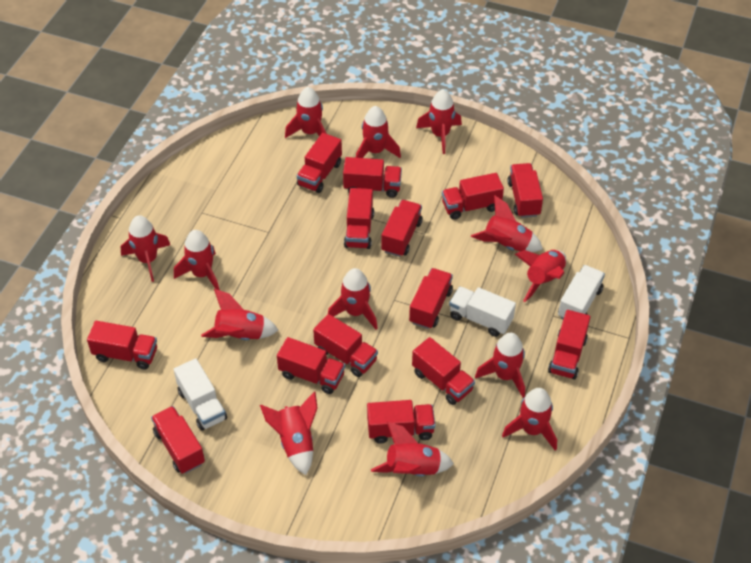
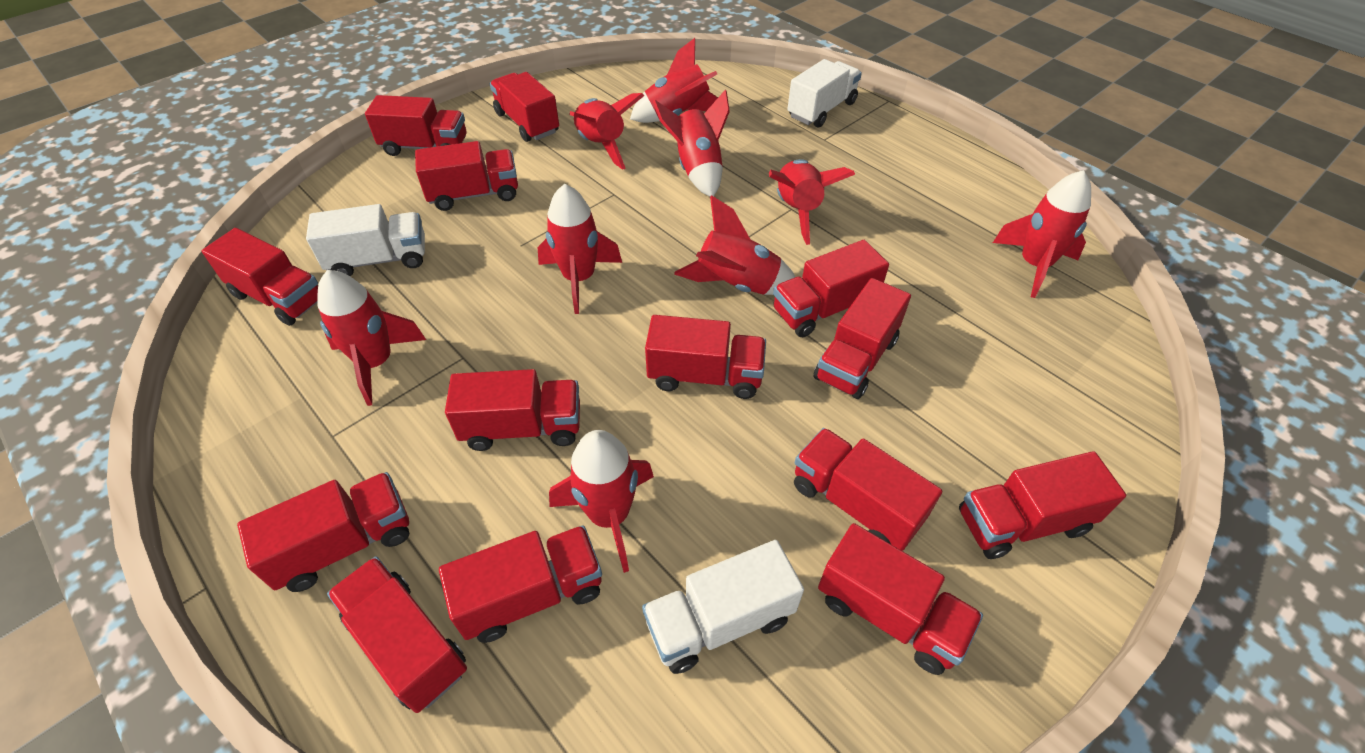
red rocket: [121,215,170,282] [174,230,220,290] [201,289,278,340] [260,392,318,475] [285,87,327,138] [328,268,378,329] [356,106,401,158] [371,422,454,477] [416,89,462,154] [471,195,543,252] [475,333,525,398] [502,388,557,451] [515,250,566,302] = 13 -> [317,270,426,406] [537,184,622,314] [549,430,654,573] [569,93,644,170] [630,38,718,123] [653,89,730,196] [674,195,795,295] [769,159,855,245] [993,170,1091,298] = 9

